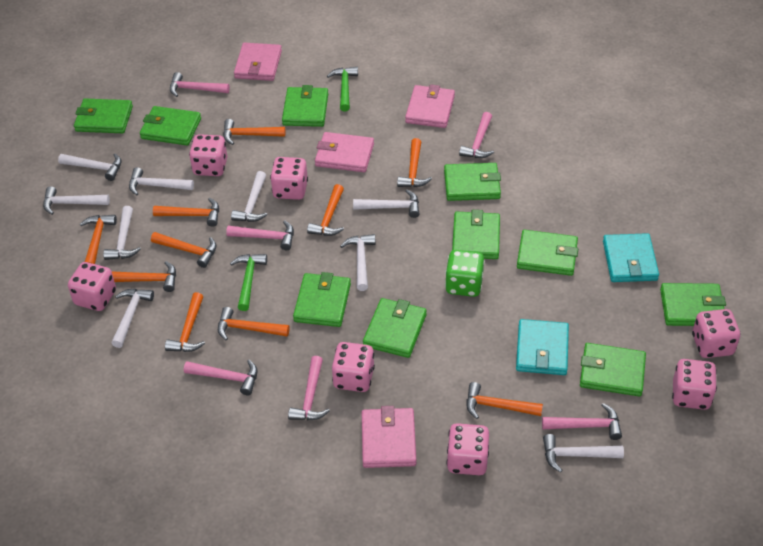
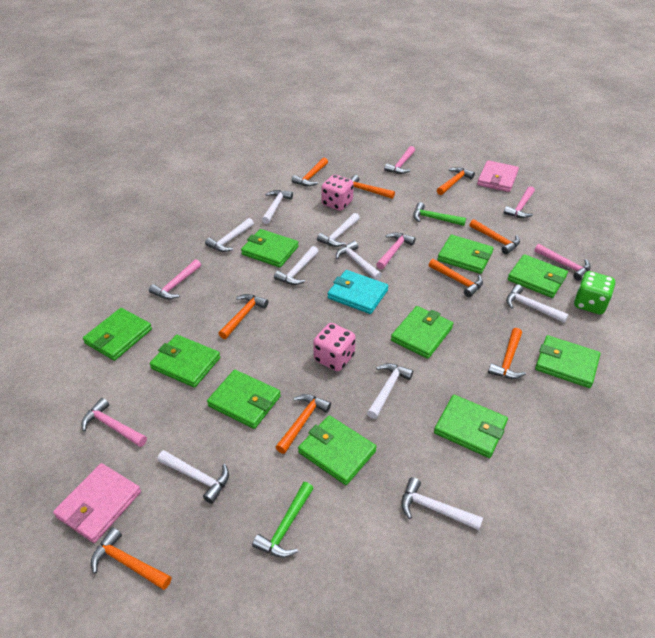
orange hammer: [80,215,117,264] [112,261,176,292] [151,232,216,268] [153,198,219,227] [165,292,205,352] [218,307,290,340] [223,119,286,145] [307,184,344,236] [397,138,432,187] [467,382,543,419] = 10 -> [91,527,171,590] [218,294,268,339] [276,394,331,454] [292,158,328,186] [351,175,395,199] [429,259,483,297] [437,167,475,195] [469,219,520,255] [488,328,526,379] = 9
pink dice: [68,262,116,311] [189,134,227,176] [270,157,308,200] [332,342,375,392] [447,423,489,475] [672,359,717,410] [692,309,741,358] = 7 -> [313,323,356,371] [321,175,354,211] = 2
pink wallet: [234,43,282,81] [315,132,374,172] [362,406,416,468] [405,84,455,128] = 4 -> [53,463,141,543] [477,160,519,192] = 2
turquoise wallet: [516,319,569,375] [603,233,659,282] = 2 -> [328,270,388,314] = 1

